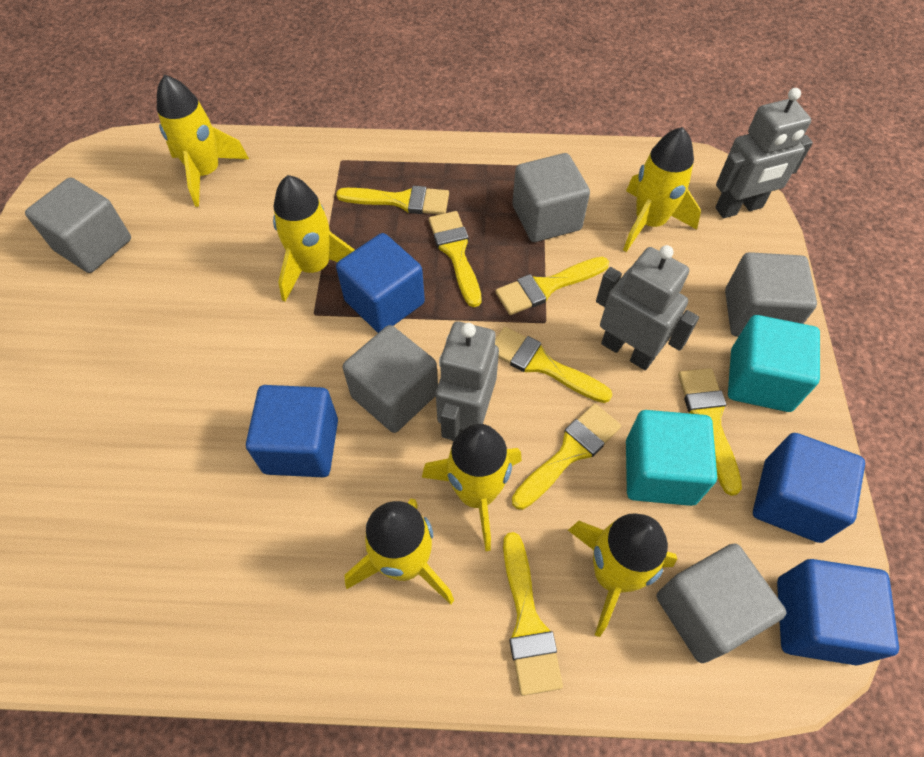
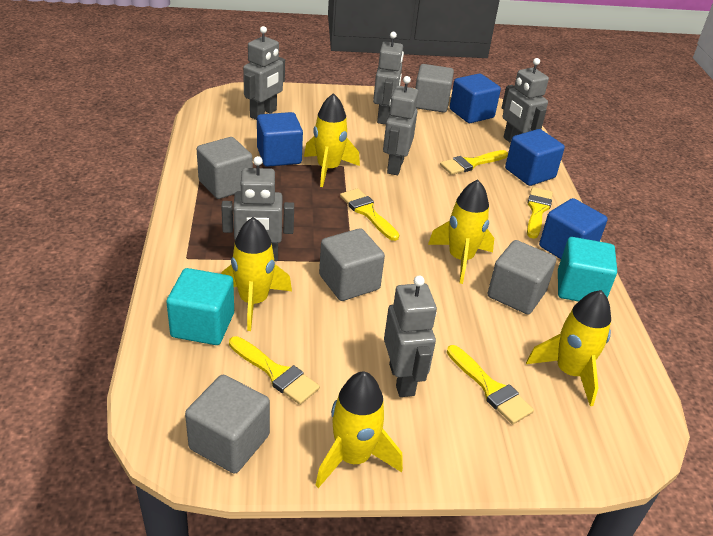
grey robot: [436,321,499,441] [596,245,699,370] [715,88,813,218] = 3 -> [221,156,294,261] [243,26,285,120] [373,32,404,124] [383,76,418,175] [384,276,437,397] [502,58,549,142] = 6
yellow brush: [336,186,449,214] [429,211,482,307] [495,257,609,315] [495,327,612,403] [503,532,563,696] [512,403,621,510] [678,368,742,496] = 7 -> [229,336,320,405] [340,188,399,241] [440,150,508,175] [447,345,534,424] [527,187,553,239] = 5
yellow rocket: [157,74,249,207] [273,175,355,302] [345,498,454,604] [422,424,522,551] [568,513,677,637] [623,127,701,252] = 6 -> [221,217,292,331] [304,93,360,187] [315,372,403,488] [428,180,494,284] [526,290,611,406] = 5

